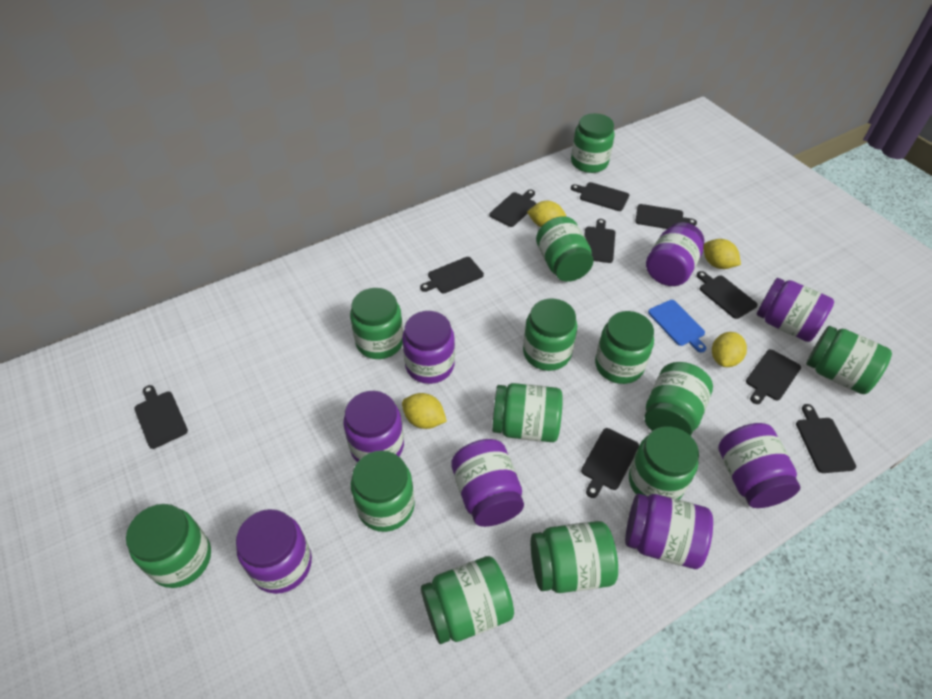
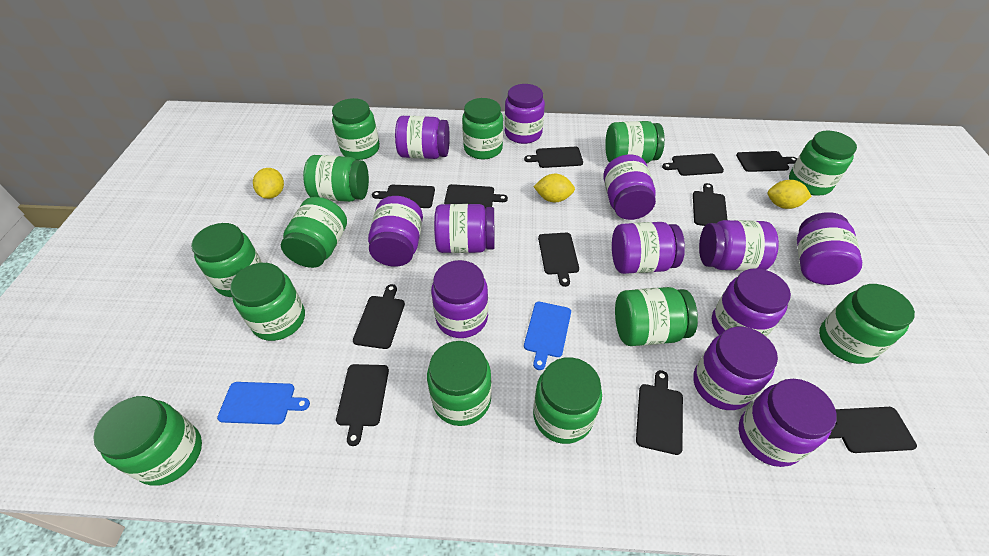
black cutting board: [134,385,188,449] [420,257,484,293] [489,190,536,227] [571,182,629,211] [581,428,639,498] [584,219,615,263] [635,204,697,229] [697,271,758,319] [746,349,801,404] [796,404,856,473] = 10 -> [336,364,389,446] [353,284,405,349] [372,185,435,208] [444,184,508,209] [524,147,583,168] [538,233,579,287] [636,370,683,455] [662,154,724,176] [693,183,727,226] [736,151,797,172] [828,407,917,453] = 11
blue cutting board: [648,300,706,353] = 1 -> [217,382,310,425] [524,302,571,370] = 2
purple jar: [236,509,312,594] [343,391,404,462] [402,311,455,384] [451,439,524,527] [625,493,713,569] [646,222,704,286] [718,423,800,508] [756,278,834,342] = 8 -> [368,196,423,267] [395,116,450,159] [431,260,488,338] [434,204,494,253] [504,84,545,144] [603,154,656,220] [612,222,685,274] [693,327,778,410] [699,220,779,271] [712,268,791,337] [739,379,837,467] [797,212,862,285] = 12
yellow lemon: [402,393,447,429] [527,201,566,227] [703,239,741,269] [712,332,747,367] = 4 -> [253,168,284,199] [533,174,575,202] [768,180,812,209] = 3

